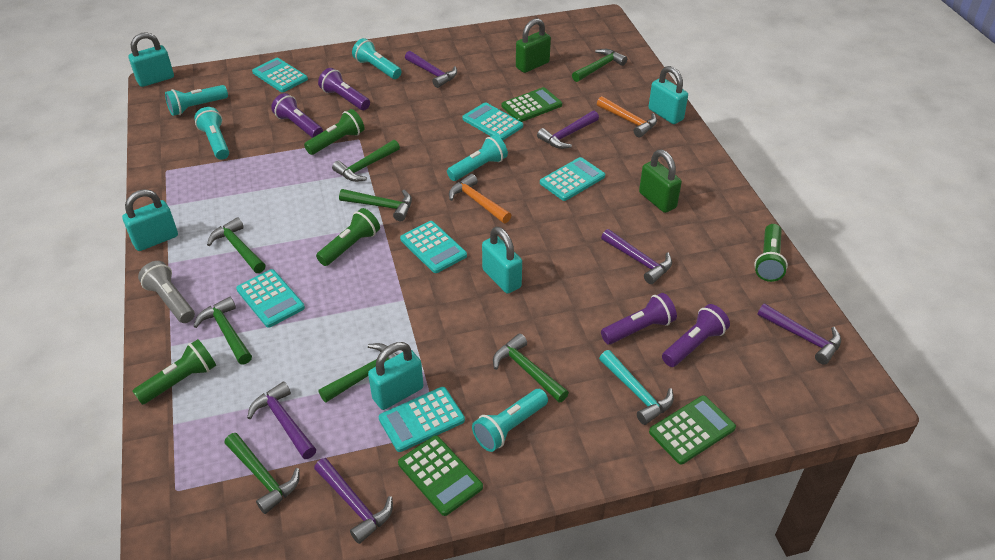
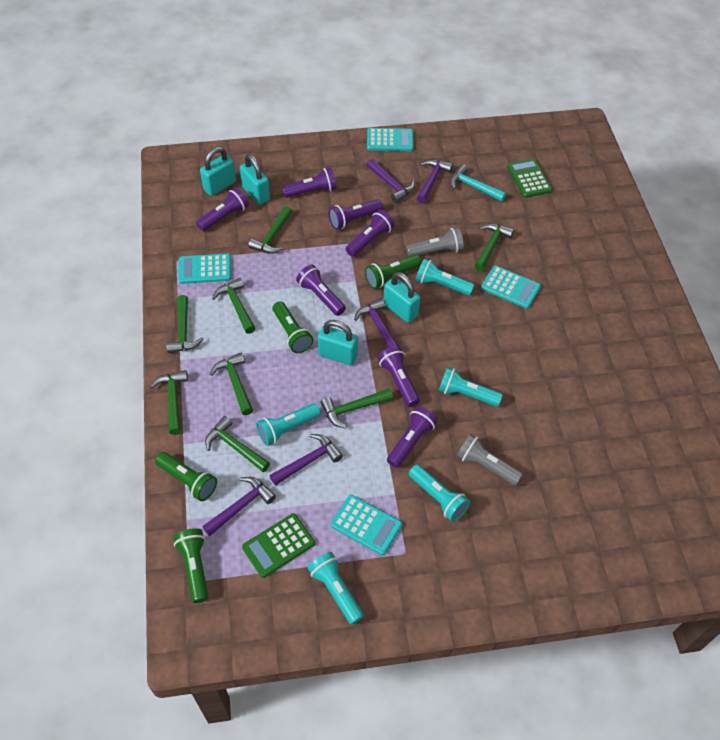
green calculator: [398,435,483,516] [502,87,562,122] [649,395,736,465] = 3 -> [242,513,315,578] [507,158,552,198] = 2
green padlock: [516,18,551,73] [639,150,682,213] = 2 -> none = 0
grey flashlight: [138,261,195,323] = 1 -> [406,228,464,256] [457,434,523,485] = 2
orange hammer: [449,174,511,223] [597,96,657,137] = 2 -> none = 0
purple flashlight: [271,93,323,138] [318,68,370,110] [601,293,677,345] [662,304,730,367] = 4 -> [196,188,249,231] [282,167,336,198] [296,264,346,316] [329,199,383,230] [346,210,394,257] [378,346,420,407] [387,406,438,468] = 7
purple hammer: [247,381,316,459] [314,458,393,544] [405,51,457,88] [537,111,599,149] [601,229,672,284] [758,304,841,365] = 6 -> [202,477,276,536] [269,434,343,486] [354,298,401,349] [366,159,415,203] [417,159,453,203] = 5
turquoise calculator: [236,269,305,328] [252,58,308,92] [379,387,465,452] [400,221,467,273] [462,102,523,140] [540,157,605,201] = 6 -> [178,254,231,284] [331,495,402,555] [367,128,413,151] [481,265,541,309] = 4
turquoise padlock: [122,189,178,251] [129,32,174,87] [368,342,423,410] [482,227,522,294] [649,66,688,124] = 5 -> [200,147,236,196] [240,154,270,205] [318,320,358,365] [383,272,420,323] = 4

